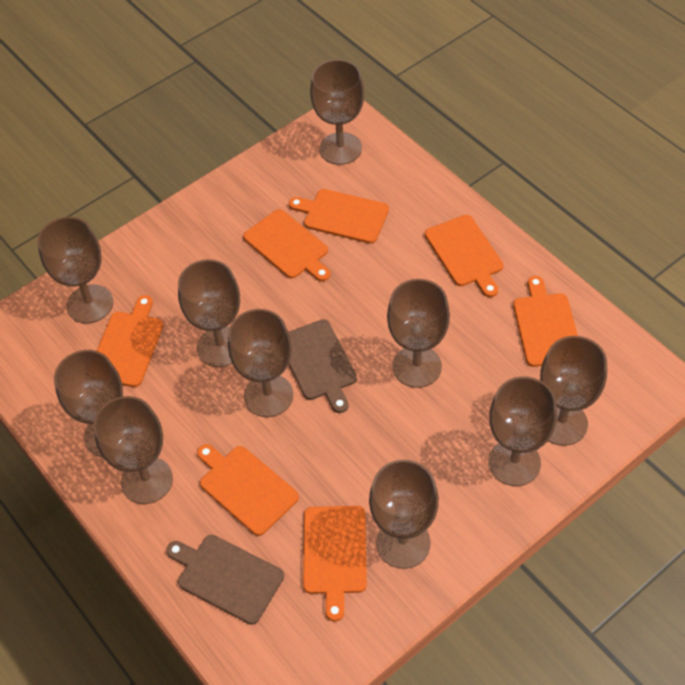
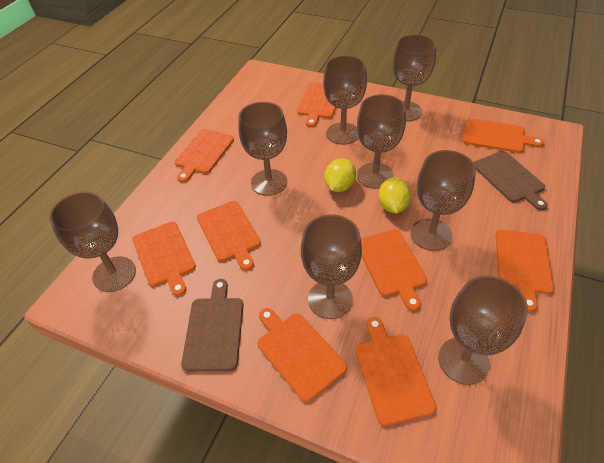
brown goblet: [38,217,113,324] [54,350,123,457] [93,396,173,504] [178,259,240,367] [228,309,293,417] [310,59,364,165] [369,460,439,569] [387,279,450,388] [488,376,557,486] [540,336,607,446] = 10 -> [49,192,136,292] [238,102,287,196] [301,214,362,319] [323,55,367,145] [357,94,406,189] [393,34,436,122] [411,150,476,251] [438,275,528,385] = 8
orange cutting board: [97,295,163,387] [197,444,299,536] [243,209,330,281] [289,189,389,244] [303,506,367,622] [425,215,504,297] [513,276,578,367] = 7 -> [132,222,196,296] [175,129,234,182] [197,201,261,270] [258,308,347,402] [297,83,336,127] [355,317,436,426] [361,230,427,311] [463,118,544,153] [495,230,554,312] = 9
yellow lemon: none = 0 -> [325,158,356,192] [378,177,411,213] = 2

